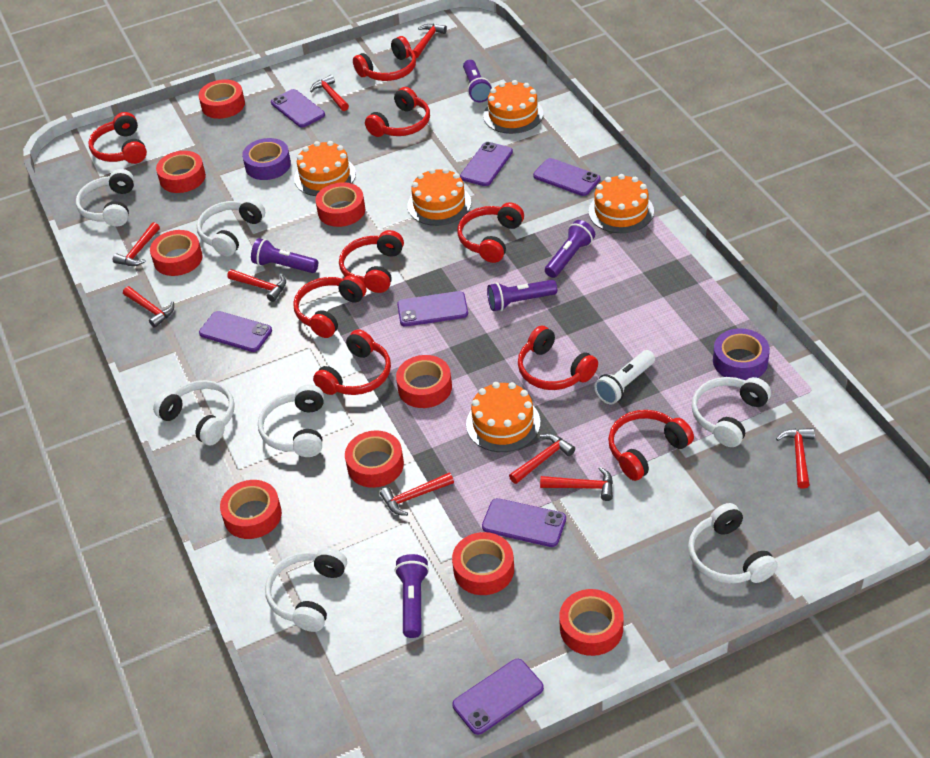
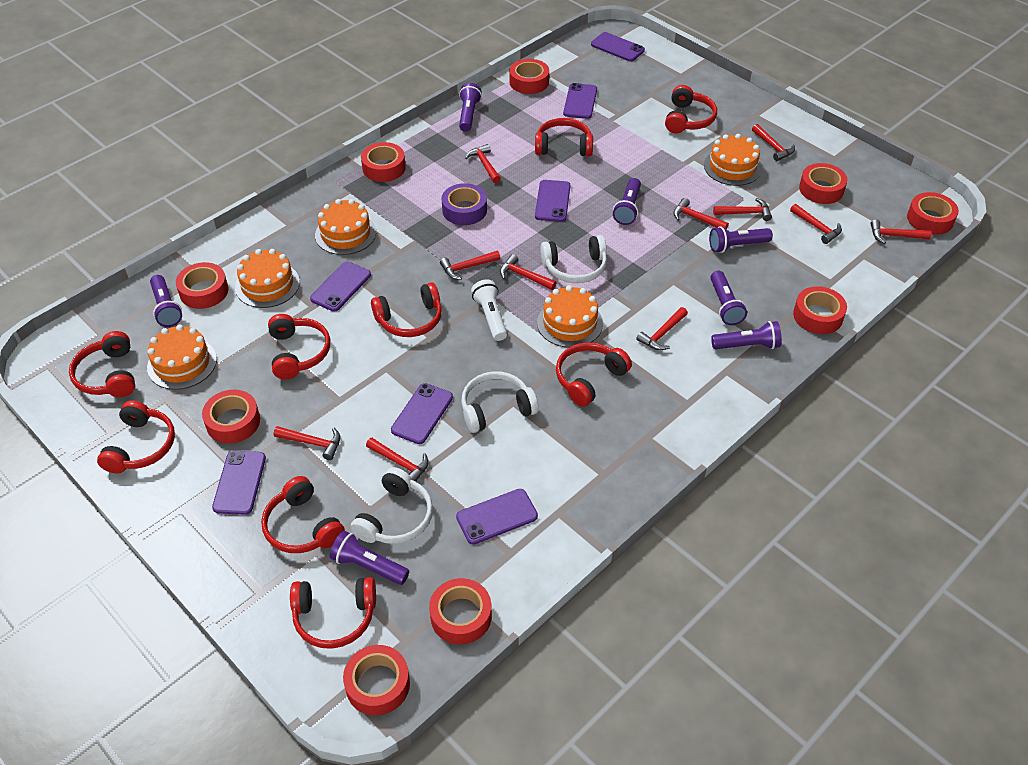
purple flashlight: [251,238,318,273] [395,554,429,638] [463,60,492,103] [487,280,557,311] [545,220,595,278] = 5 -> [150,275,182,327] [330,531,409,585] [459,83,482,132] [613,178,641,225] [709,226,773,253] [711,271,747,325] [711,321,782,349] = 7
purple tape: [242,138,291,180] [713,328,770,381] = 2 -> [442,183,487,225] = 1
red hammer: [113,222,160,266] [123,286,174,328] [227,269,286,302] [310,75,349,111] [380,472,454,516] [413,24,447,58] [509,434,575,484] [540,467,613,501] [776,428,815,489] = 9 -> [274,426,340,460] [366,438,429,482] [440,251,500,280] [465,144,501,183] [500,254,556,290] [636,307,688,350] [673,198,729,230] [713,198,772,221] [752,124,795,161] [790,204,842,244] [870,219,931,244] = 11
white headphones: [76,169,135,226] [153,380,235,446] [197,198,265,256] [258,384,324,457] [265,548,347,632] [688,503,778,584] [692,377,771,447] = 7 -> [350,467,433,544] [461,371,539,433] [540,235,607,283] = 3

